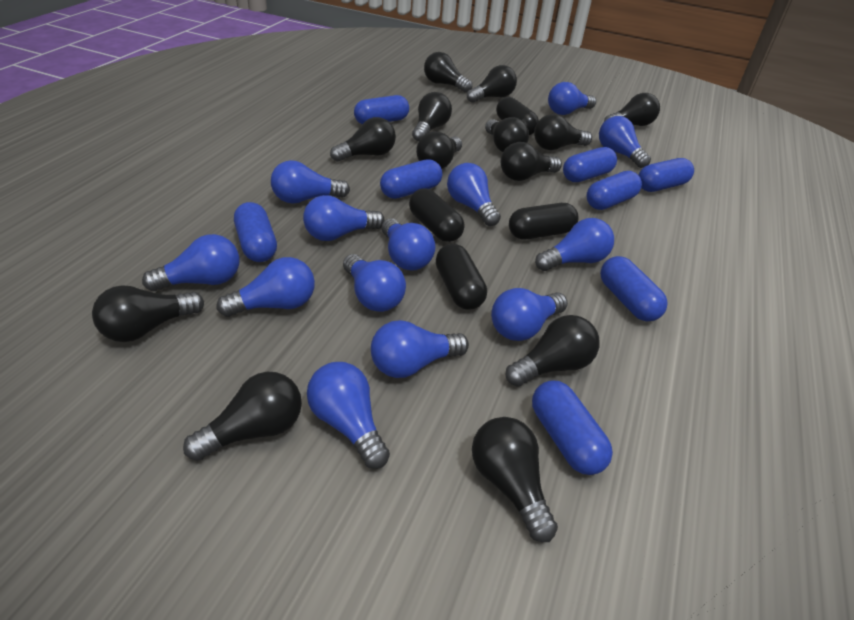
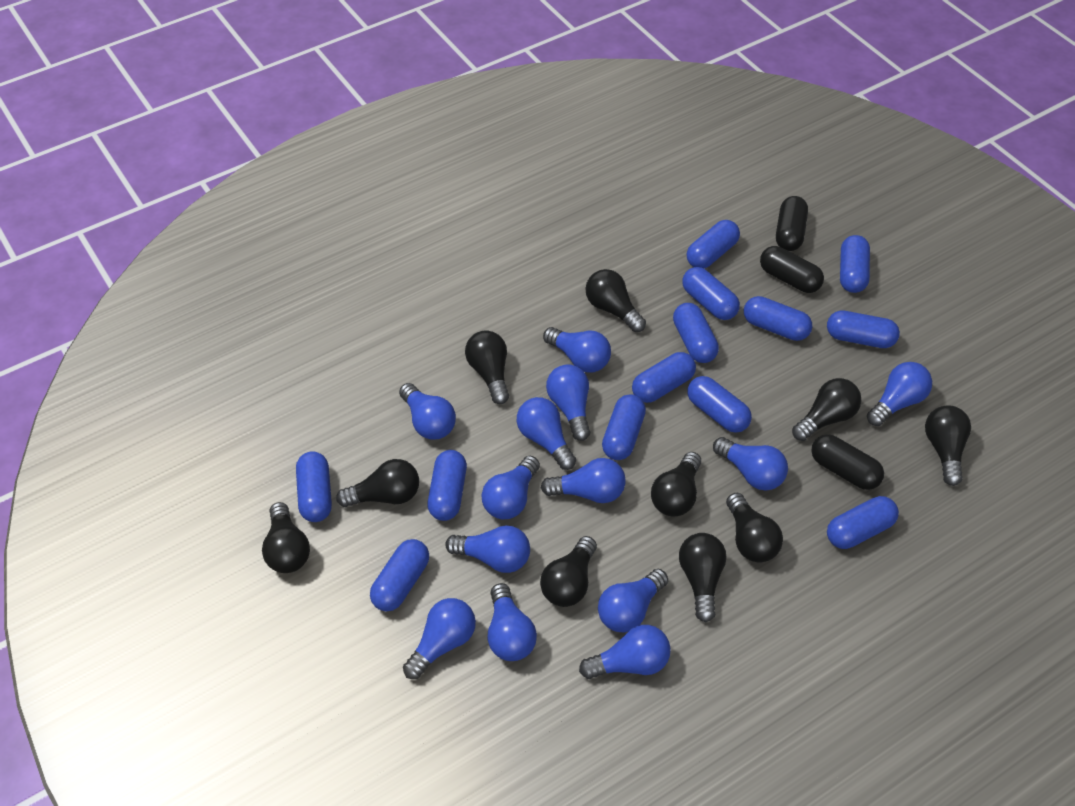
black capsule: [409,189,464,242] [436,244,487,310] [496,97,539,135] [509,203,578,240] = 4 -> [760,246,824,293] [776,196,808,251] [811,434,884,490] = 3
black light bulb: [92,285,204,342] [183,372,302,461] [330,117,396,162] [412,92,452,142] [416,131,462,169] [424,52,472,93] [467,65,517,103] [472,417,558,542] [485,117,529,152] [501,142,562,181] [506,315,600,387] [534,114,592,150] [604,93,660,126] = 13 -> [262,502,310,573] [336,459,419,507] [465,331,509,404] [540,536,597,607] [585,269,646,332] [651,452,701,517] [679,533,726,622] [726,492,783,563] [792,378,861,441] [925,406,971,486] = 10
blue capsule: [234,202,277,262] [354,95,409,124] [380,159,442,199] [532,381,613,475] [563,147,617,182] [586,171,642,210] [600,256,668,321] [638,158,694,192] = 8 -> [296,451,332,522] [370,539,429,611] [427,450,467,521] [602,394,646,460] [632,352,696,403] [673,303,719,363] [682,267,740,320] [687,220,740,269] [687,376,752,433] [744,296,812,341] [827,310,900,348] [827,496,899,549] [840,235,870,293] = 13

